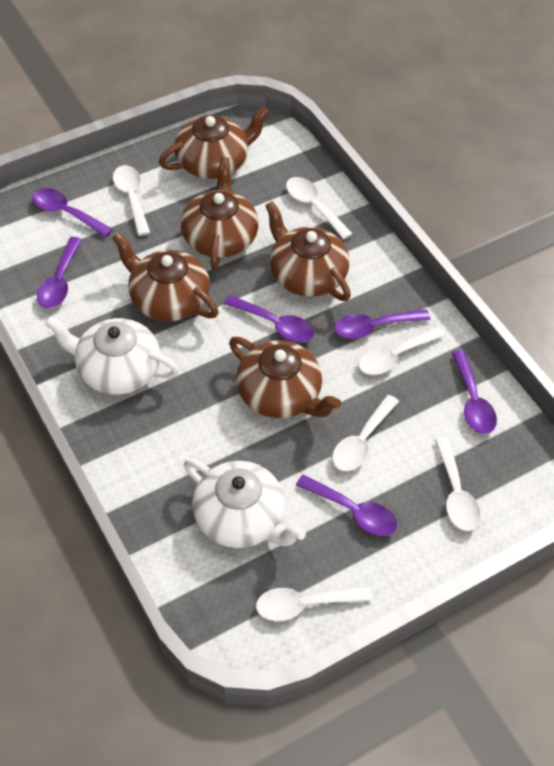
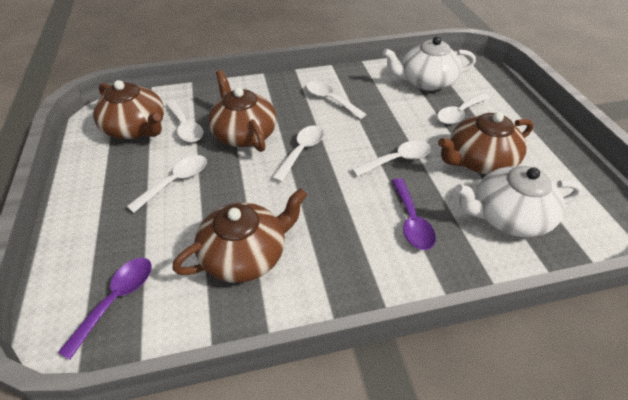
brown teapot: [112,232,219,321] [159,106,270,179] [181,157,259,270] [229,337,341,418] [265,201,351,301] = 5 -> [93,80,164,139] [172,188,307,283] [208,70,277,152] [438,112,534,174] = 4
purple spoon: [32,188,113,237] [37,237,82,308] [224,295,314,342] [296,475,397,536] [334,310,431,339] [452,350,497,434] = 6 -> [58,258,152,360] [392,178,436,250] = 2

